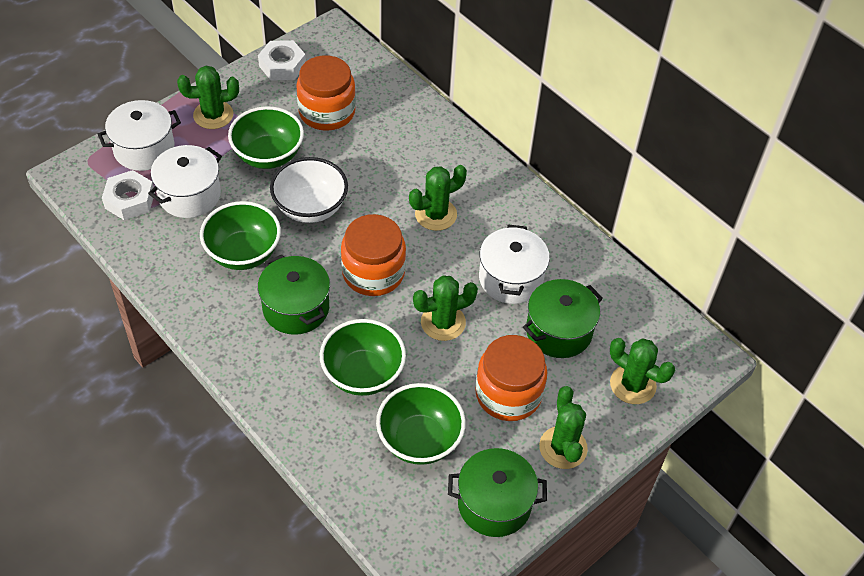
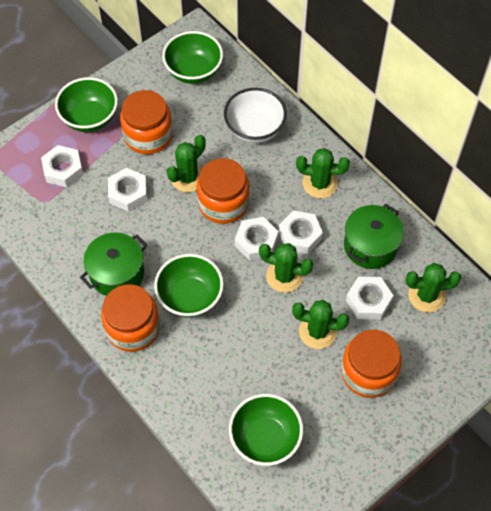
green pot: [258,254,330,335] [448,448,547,537] [523,279,603,358] = 3 -> [80,232,147,296] [344,204,404,269] = 2
orange jar: [296,55,356,131] [341,214,406,296] [475,335,547,421] = 3 -> [101,284,160,352] [120,90,173,154] [197,158,250,224] [341,330,402,398] = 4
white nut: [102,170,155,220] [258,40,306,81] = 2 -> [41,145,83,187] [108,168,147,212] [235,217,278,261] [278,210,323,254] [346,277,393,320] = 5
white pot: [98,100,181,171] [148,145,222,218] [479,224,550,304] = 3 -> none = 0

